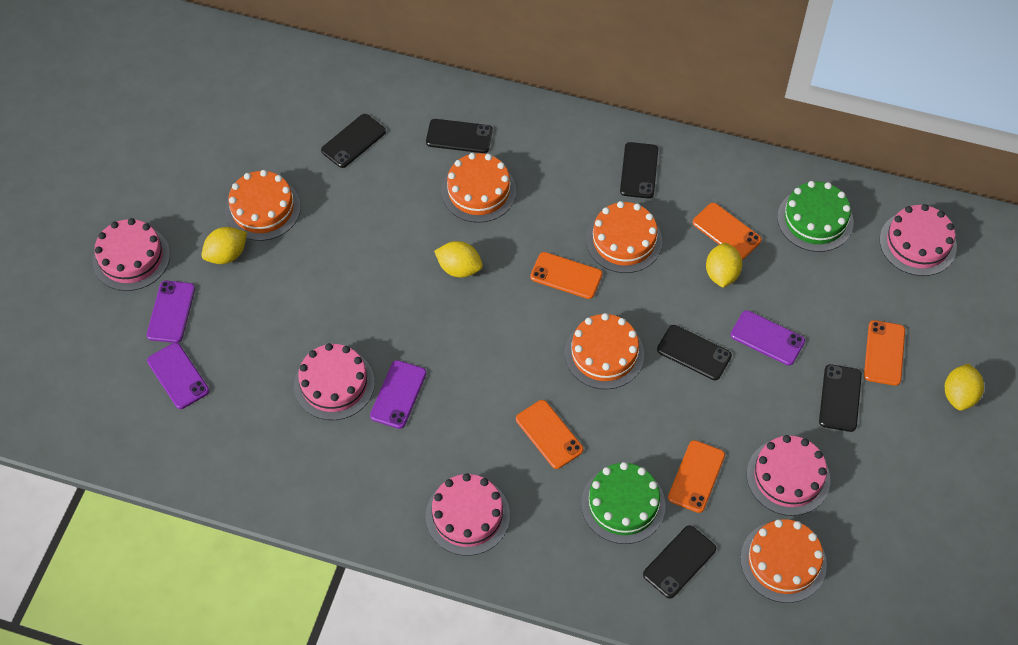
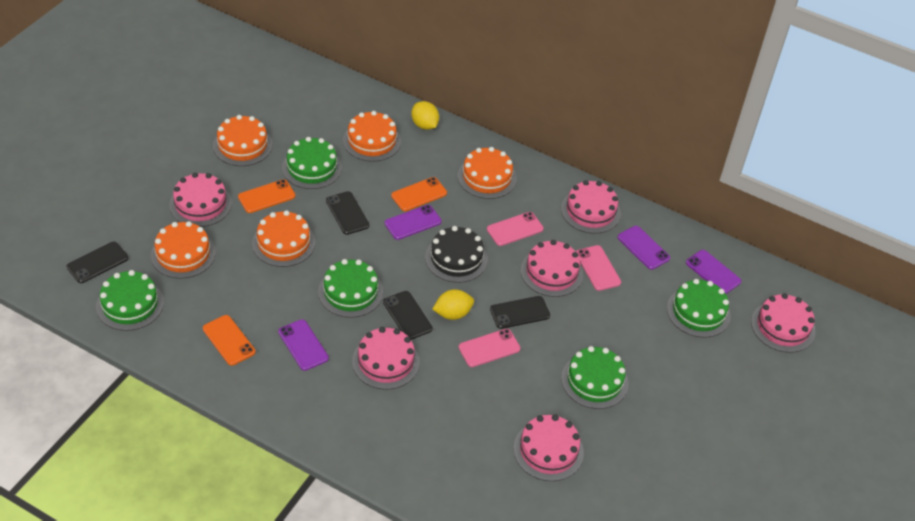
black cake: none = 0 -> [425,226,488,283] = 1
black phone: [321,114,386,168] [426,119,493,153] [620,142,658,198] [643,525,716,598] [657,325,732,380] [819,364,862,432] = 6 -> [67,242,128,283] [326,191,369,235] [383,291,433,340] [490,296,550,329] = 4
green cake: [581,462,666,544] [777,181,854,252] = 2 -> [96,270,164,331] [282,137,342,189] [318,259,383,318] [561,346,628,409] [667,279,731,338] = 5
orange phone: [516,400,583,469] [530,252,603,299] [668,440,725,513] [693,203,762,259] [864,320,905,386] = 5 -> [203,315,256,366] [238,179,295,213] [391,177,447,211] = 3
pink cake: [92,218,170,291] [294,343,375,420] [426,473,510,556] [747,435,830,516] [880,204,957,276] = 5 -> [169,173,232,227] [352,327,420,389] [514,415,584,481] [521,240,583,297] [561,180,621,234] [751,293,816,353] = 6
pink phone: none = 0 -> [459,329,520,367] [487,212,544,246] [576,245,621,291] = 3
yellow lemon: [202,227,247,264] [434,241,483,278] [706,243,742,288] [945,364,984,411] = 4 -> [411,101,439,130] [432,289,474,320] = 2

